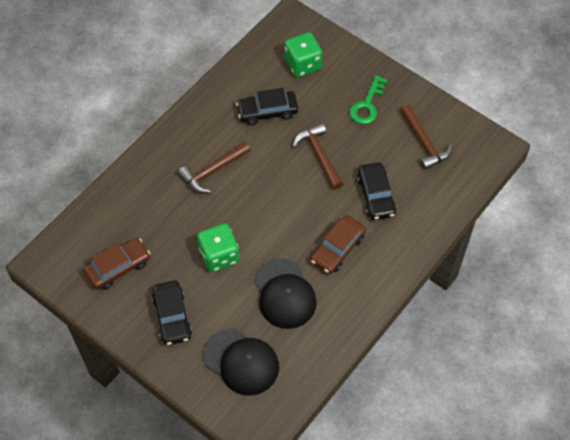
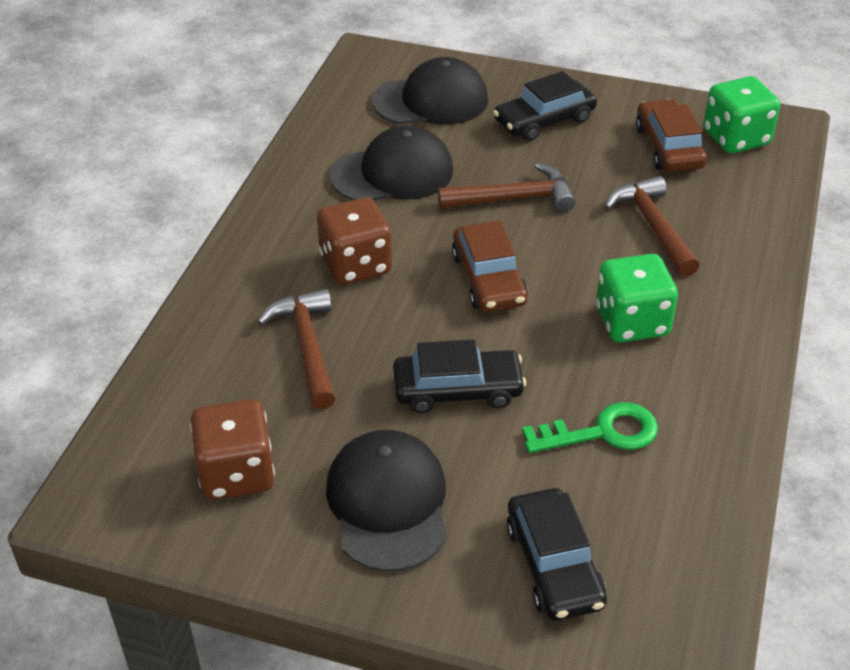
black cap: [204,329,279,396] [254,259,317,329] = 2 -> [326,430,447,572] [329,125,453,201] [372,57,488,125] = 3
brown dice: none = 0 -> [190,399,275,500] [317,197,392,285] = 2

